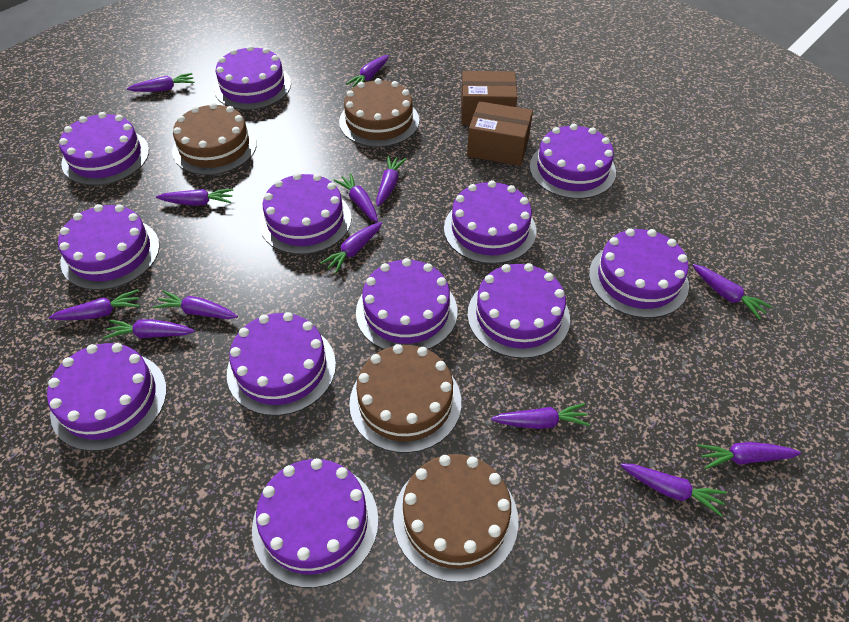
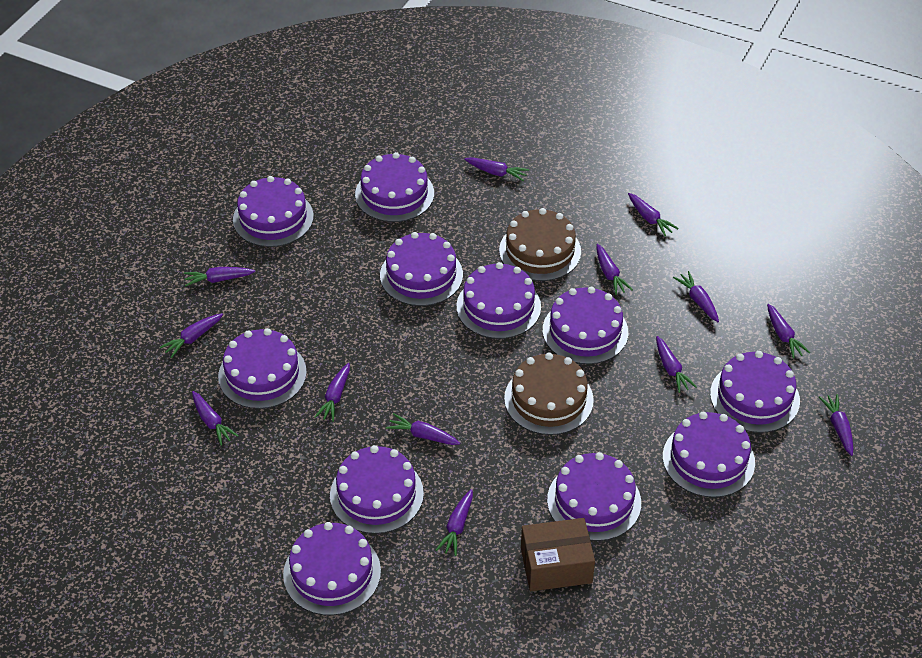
brown box: [461,71,517,125] [467,101,533,166] = 2 -> [521,518,595,591] = 1
brown cake: [172,103,257,175] [339,78,419,147] [349,344,461,453] [393,454,518,582] = 4 -> [499,208,581,281] [504,353,594,435] = 2
purple cake: [47,343,167,451] [58,204,160,290] [59,112,149,185] [214,45,291,110] [227,312,336,416] [252,458,378,588] [259,173,352,254] [356,258,457,349] [444,180,536,264] [467,263,570,359] [530,124,616,199] [589,228,689,318] = 12 -> [218,328,307,409] [233,176,314,247] [283,522,381,616] [330,445,424,534] [355,152,434,222] [380,232,463,306] [456,262,541,339] [543,287,628,364] [547,452,641,541] [663,412,755,498] [710,351,800,433] = 11

